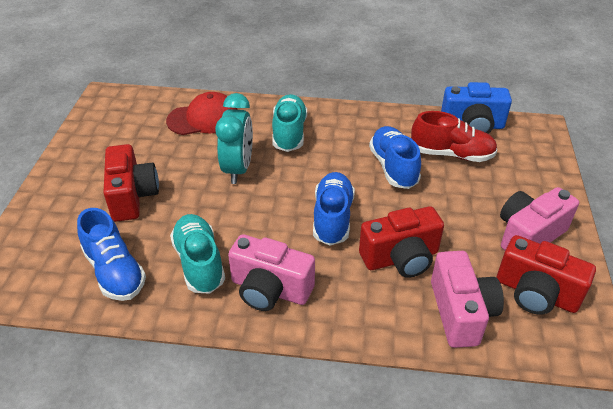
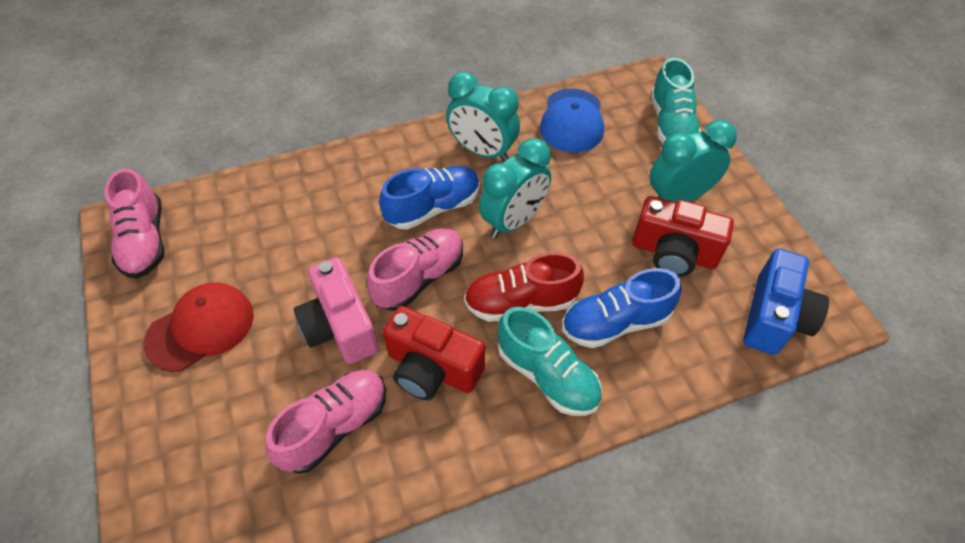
blue cap: none = 0 -> [540,89,604,153] = 1
blue shoe: [77,208,146,301] [313,172,355,246] [369,126,421,189] = 3 -> [379,166,480,230] [562,268,682,348] = 2
pink camera: [228,234,315,311] [431,251,504,348] [500,187,579,250] = 3 -> [294,257,379,364] = 1
pink shoe: none = 0 -> [105,169,165,279] [266,370,386,474] [367,228,463,311] = 3
red camera: [103,144,159,222] [359,206,444,278] [497,235,596,315] = 3 -> [383,306,485,400] [632,196,734,277] = 2
turquoise clock: [215,93,253,184] = 1 -> [446,72,520,162] [479,138,551,238] [650,120,737,202] = 3

